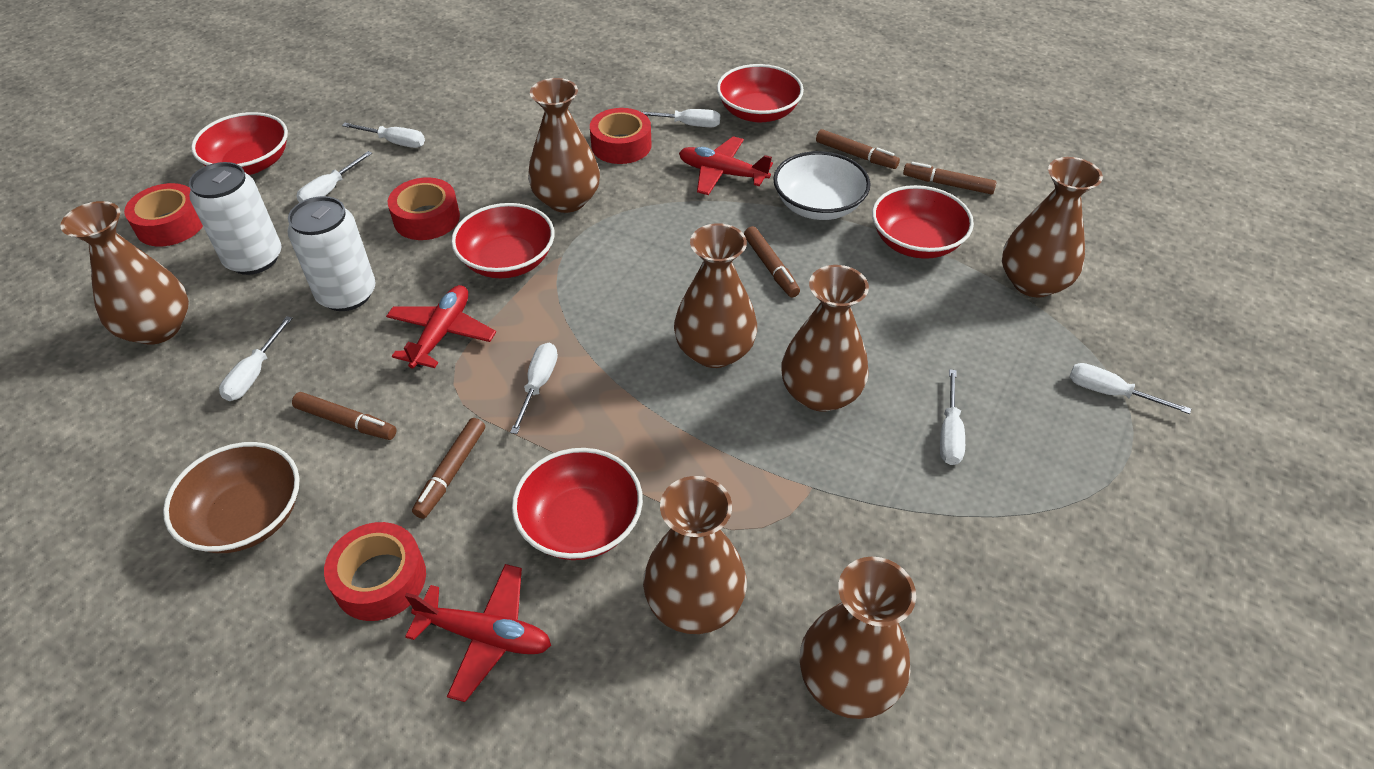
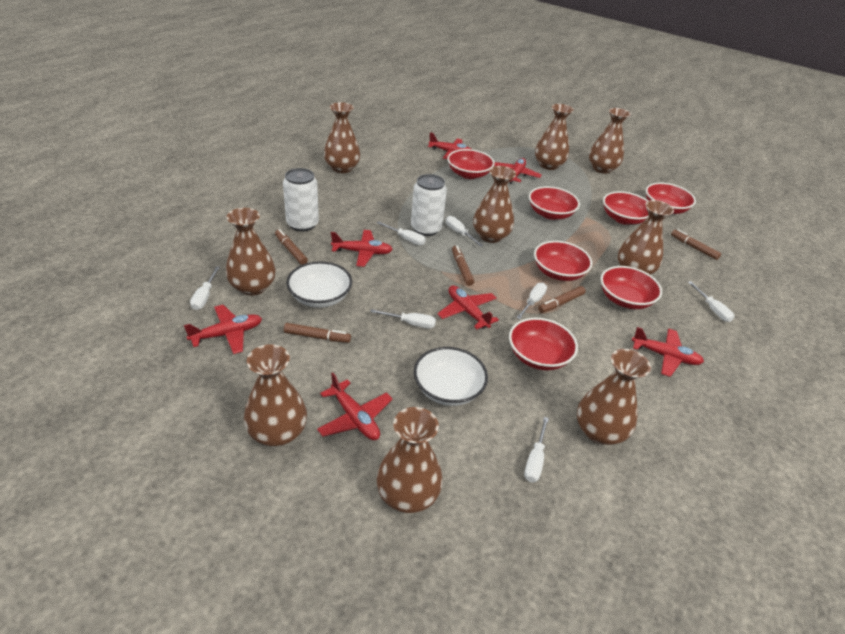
brown bowl: [163,442,300,553] = 1 -> none = 0
brown vase: [60,201,189,345] [528,78,600,213] [643,476,747,634] [674,223,757,368] [781,265,869,412] [800,557,916,719] [1002,157,1103,297] = 7 -> [226,208,275,296] [244,344,307,446] [324,102,360,173] [377,407,443,513] [473,166,516,243] [535,104,574,170] [577,349,651,445] [589,108,631,174] [618,200,674,275] = 9
red bowl: [191,112,288,175] [451,203,554,278] [512,448,643,560] [717,64,804,122] [872,185,974,259] = 5 -> [447,149,495,179] [509,318,578,370] [529,186,580,220] [534,241,592,281] [600,266,662,309] [603,191,648,225] [646,182,696,214] = 7
red plane: [386,285,496,368] [405,564,551,702] [679,136,773,195] = 3 -> [184,305,262,354] [317,373,392,440] [331,230,393,267] [428,132,471,159] [437,285,499,329] [494,158,542,184] [632,327,704,377] = 7
red tape: [124,183,203,247] [324,522,426,621] [388,177,460,240] [590,108,652,164] = 4 -> none = 0
white bowl: [773,151,871,220] = 1 -> [286,261,352,308] [414,347,488,406] = 2

